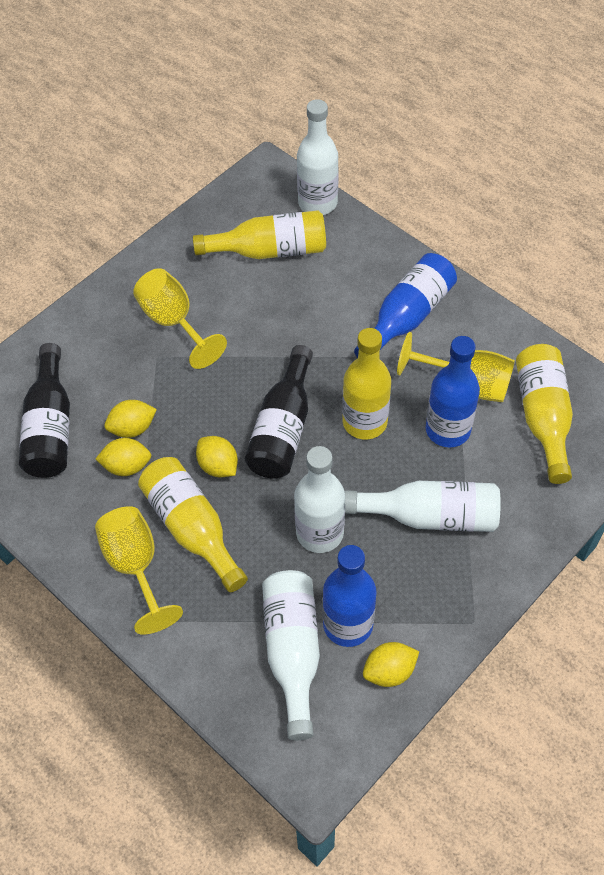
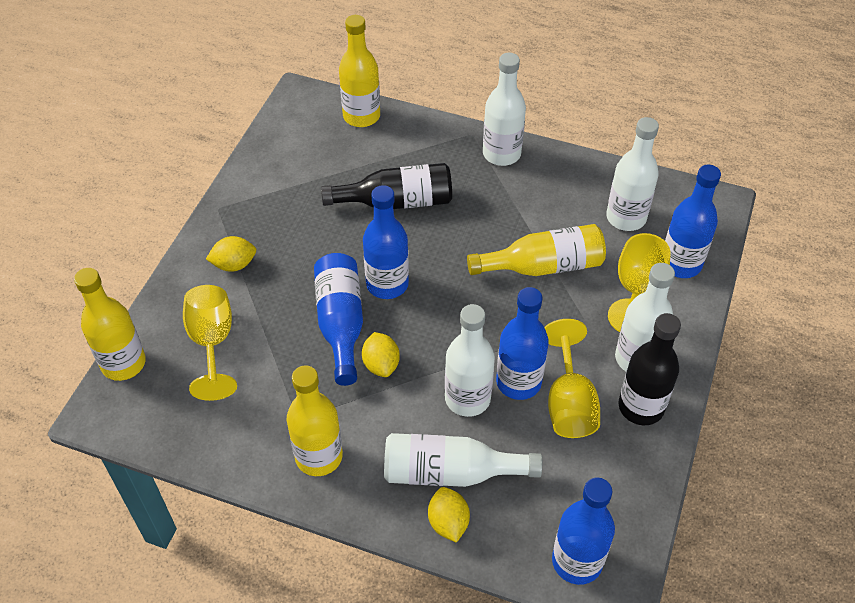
blue bottle: [322,545,377,647] [354,253,457,358] [426,336,480,447] = 3 -> [314,253,363,386] [363,185,409,299] [496,287,549,400] [552,478,615,585] [665,164,721,278] = 5
white bottle: [262,570,320,740] [294,446,345,553] [297,99,339,215] [345,481,501,532] = 4 -> [384,433,542,487] [445,304,495,417] [483,53,526,166] [606,117,659,231] [615,263,675,371] = 5
yellow lemon: [96,438,151,476] [104,400,157,438] [196,436,238,478] [363,642,419,687] = 4 -> [206,236,256,272] [362,332,400,377] [428,487,470,543] = 3

